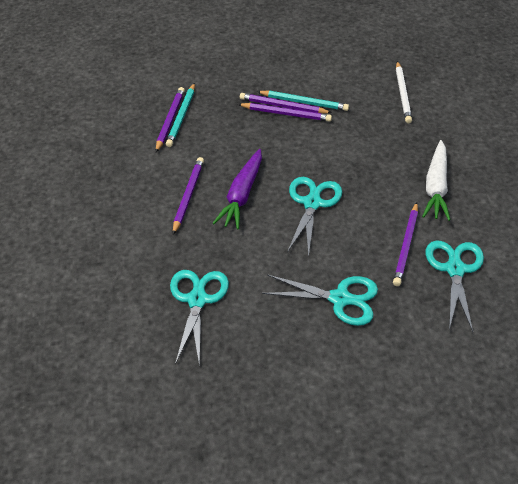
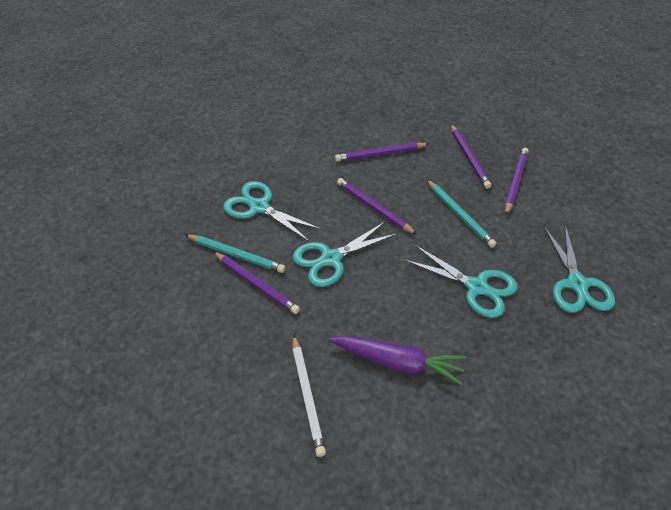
white carrot: [422,140,450,221] = 1 -> none = 0

